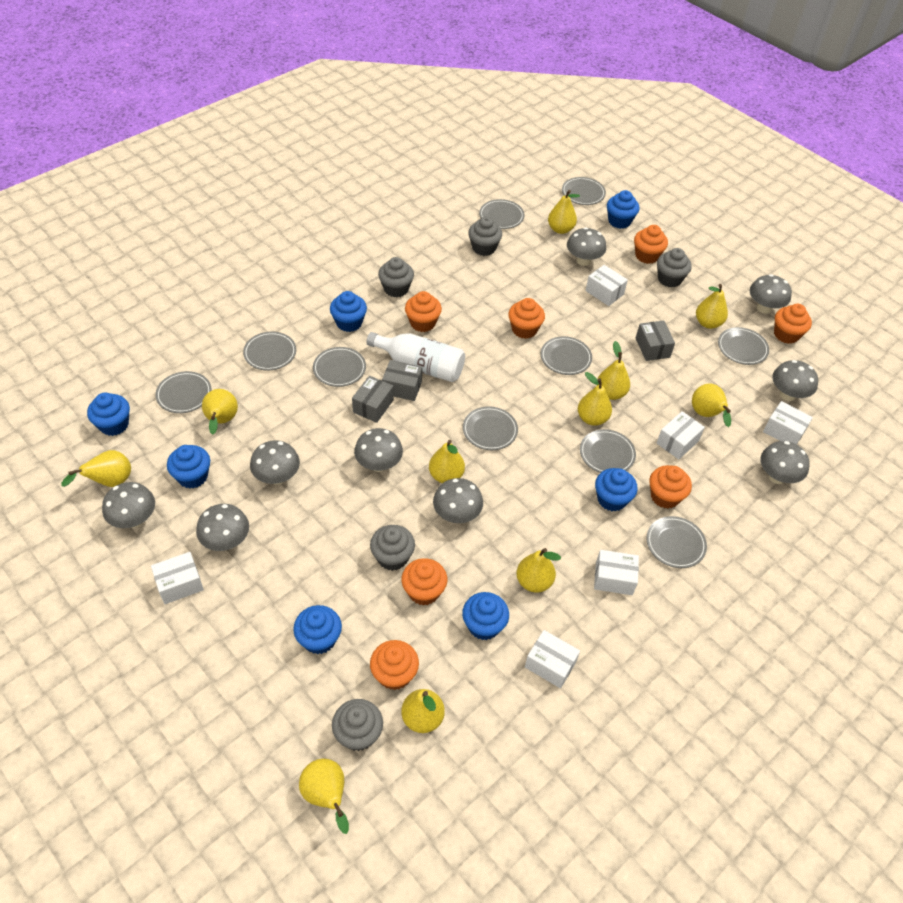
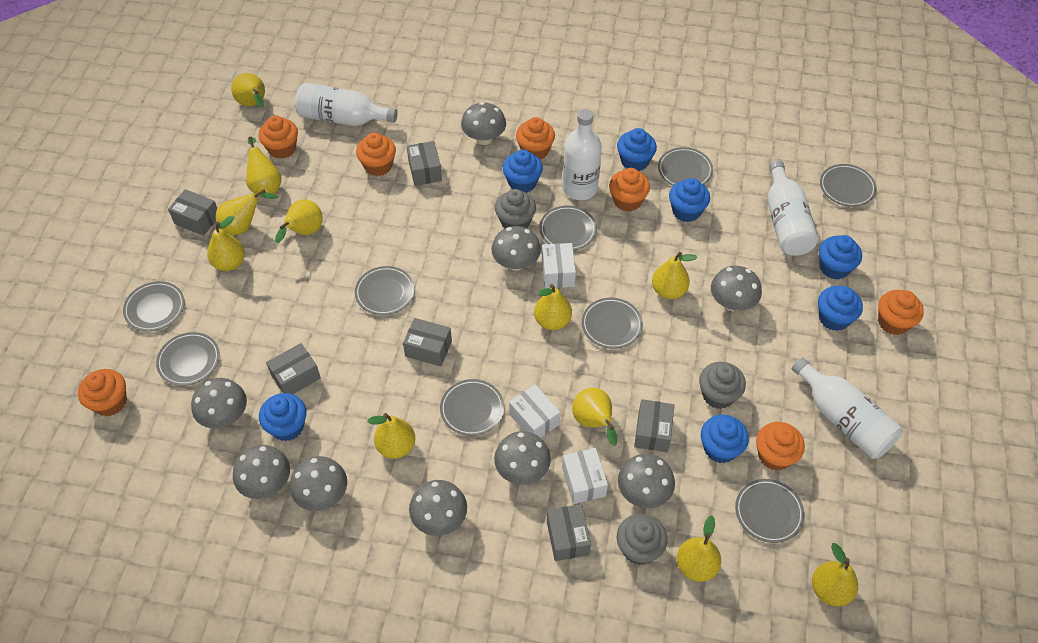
grey box: [352,376,394,423] [382,360,422,401] [636,320,675,361] = 3 -> [168,189,217,236] [266,343,321,394] [403,318,452,366] [407,141,442,186] [547,504,591,561] [634,399,674,452] = 6
grey cupcake: [332,699,383,751] [370,525,415,571] [378,257,414,297] [468,217,502,256] [657,248,692,288] = 5 -> [495,189,536,229] [617,514,668,565] [699,362,746,409] = 3
grey plate: [155,371,212,413] [243,332,296,371] [313,347,366,387] [463,406,518,450] [479,199,525,229] [541,336,592,375] [562,177,606,205] [580,429,636,473] [647,516,707,568] [718,327,769,365] = 10 -> [123,281,185,332] [156,332,220,386] [355,266,415,315] [440,379,504,436] [539,206,597,251] [582,298,643,349] [658,147,713,186] [735,479,804,543] [820,164,877,207] = 9
white bottle: [366,332,465,382] = 1 -> [295,83,398,126] [562,109,602,200] [767,160,818,256] [792,357,903,459] = 4
white box: [151,552,204,604] [525,630,580,688] [585,265,628,306] [594,550,639,595] [657,411,705,459] [763,401,813,445] = 6 -> [509,384,560,438] [542,243,576,288] [562,448,608,504] = 3

